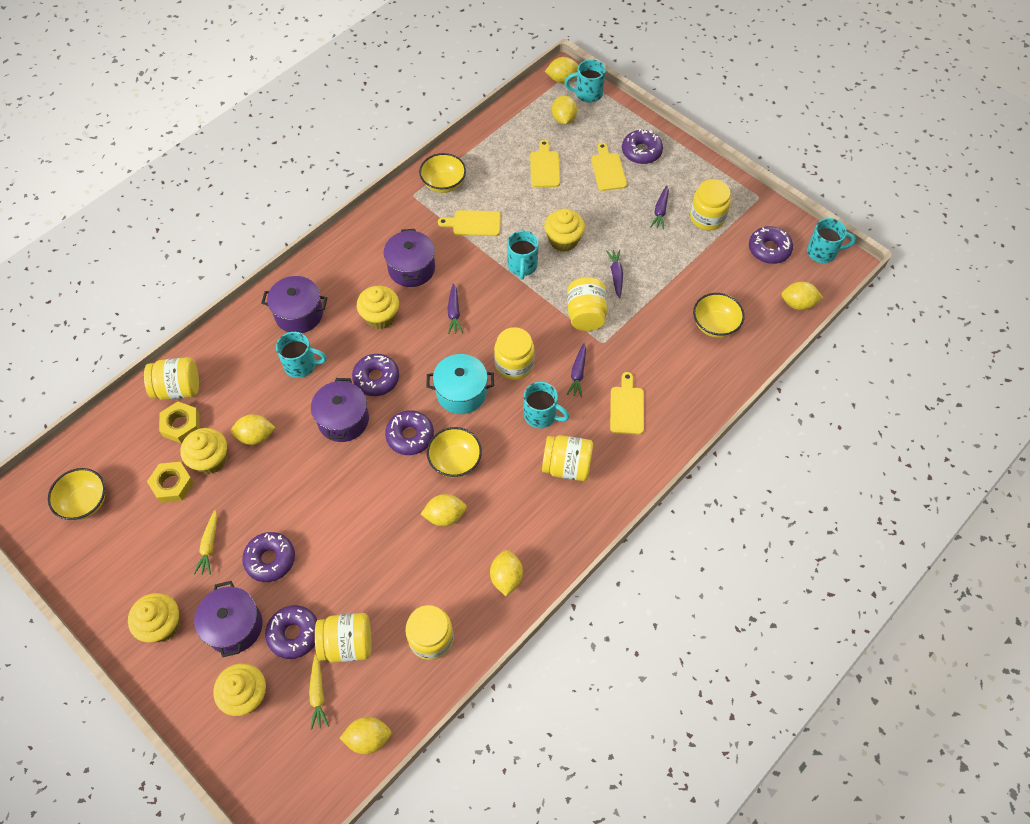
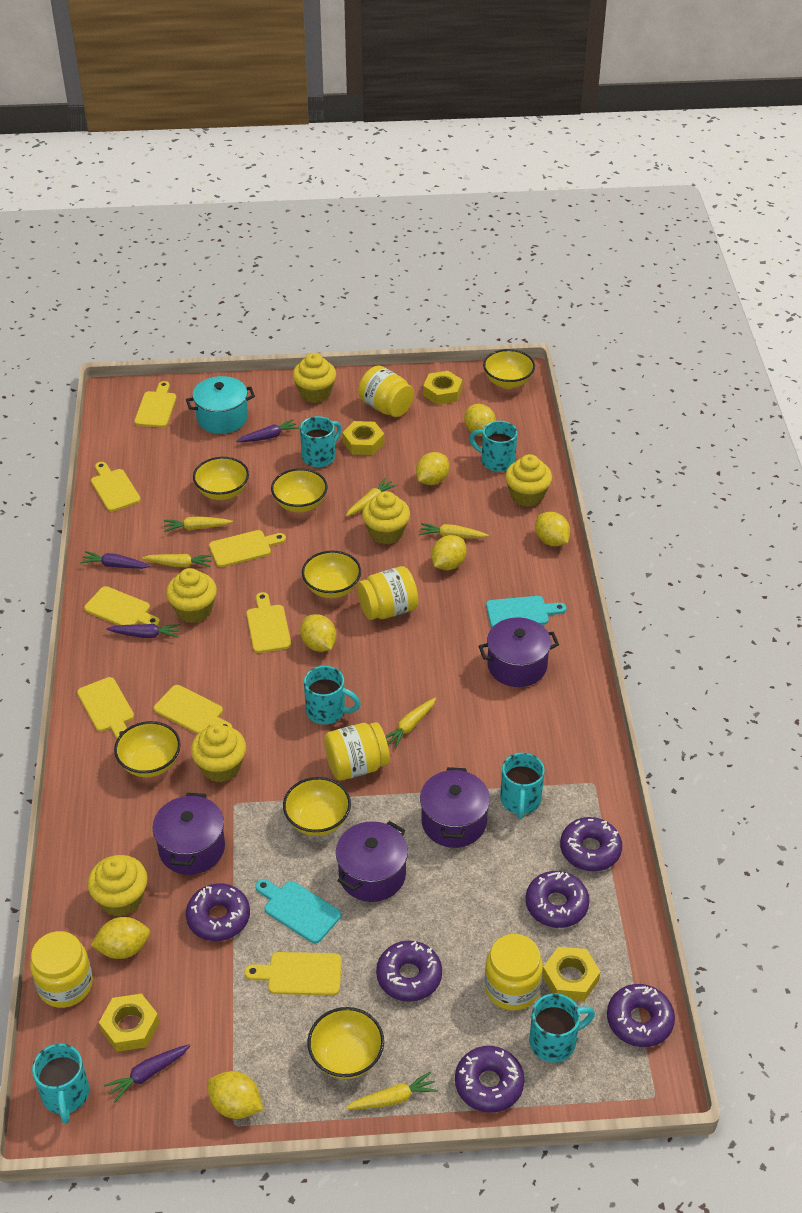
turquoise cutting board: none = 0 -> [255,879,341,943] [486,596,566,627] = 2
turquoise mug: [276,332,327,378] [507,231,539,280] [524,382,569,428] [565,59,606,103] [807,218,856,263] = 5 -> [32,1043,89,1124] [300,416,342,467] [304,666,361,725] [470,421,517,472] [500,753,545,819] [529,993,595,1062] = 6
yellow bowl: [48,468,105,520] [419,153,466,193] [427,427,482,478] [693,293,745,338] = 4 -> [114,721,181,777] [193,457,249,500] [271,468,327,513] [283,777,351,836] [302,551,361,598] [308,1007,384,1079] [483,349,535,389] = 7
yellow carrot: [194,510,217,575] [309,655,329,730] = 2 -> [142,554,213,567] [164,516,233,532] [346,478,397,516] [346,1072,438,1109] [385,698,436,749] [419,523,489,538] = 6
yellow cupcake: [128,593,180,643] [180,428,227,474] [213,663,266,716] [357,286,399,329] [544,208,585,252] = 5 -> [88,855,148,917] [166,568,217,623] [191,724,246,782] [292,353,336,403] [362,491,410,544] [505,454,552,507] = 6
yellow cutting board: [438,210,501,236] [530,140,560,187] [591,143,627,191] [610,372,644,434] = 4 -> [77,677,134,739] [84,586,160,626] [91,462,141,512] [134,381,177,428] [154,685,232,734] [209,530,286,567] [244,952,342,995] [246,592,291,653] = 8
yellow jar: [144,357,199,400] [315,613,372,663] [405,605,454,660] [494,327,535,380] [542,435,593,481] [567,277,607,331] [690,179,731,230] = 7 -> [30,931,93,1008] [324,722,390,781] [357,566,419,620] [358,366,414,417] [485,934,543,1011] = 5
yellow nut: [147,462,194,503] [159,401,200,443] = 2 -> [99,994,160,1052] [342,421,384,455] [423,371,462,405] [542,947,601,1001] = 4

